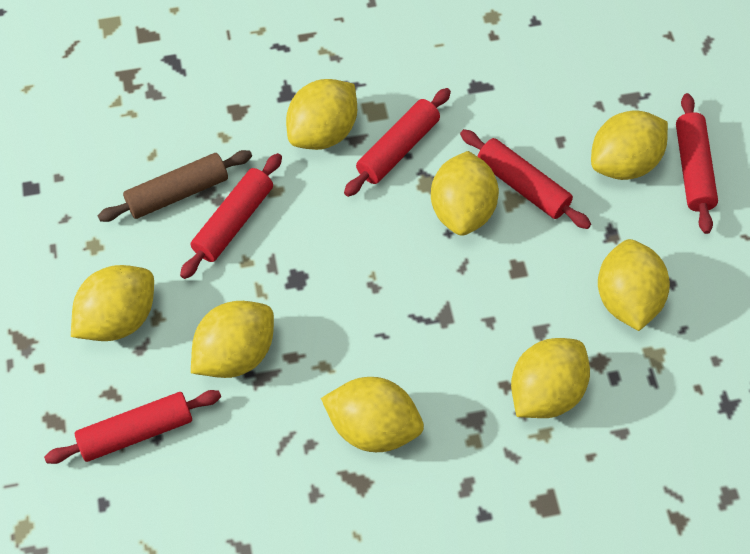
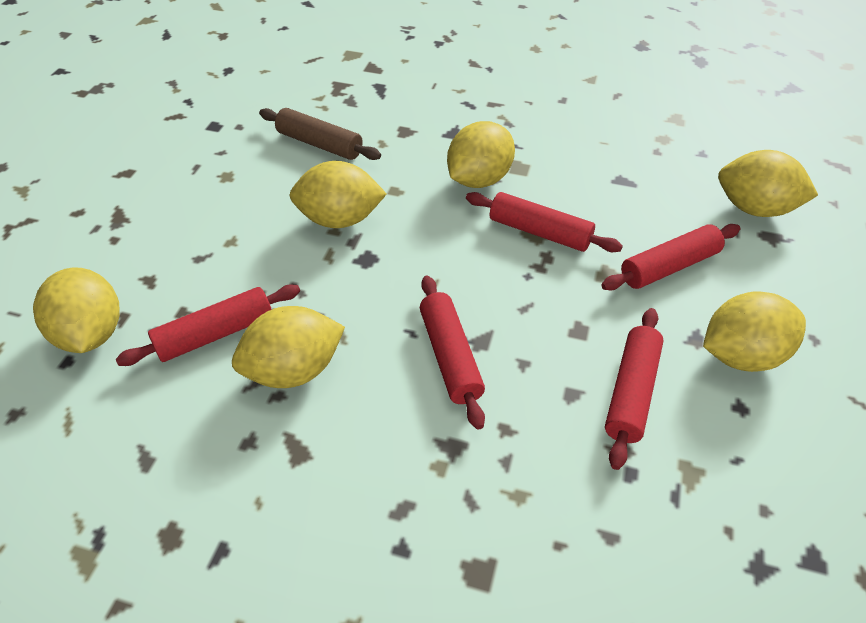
yellow lemon: [71,265,154,341] [191,301,274,378] [286,79,357,150] [321,377,424,452] [431,151,499,236] [511,338,590,418] [591,110,668,180] [598,239,670,331] = 8 -> [33,267,120,353] [232,306,345,388] [289,161,387,228] [447,121,515,188] [703,291,806,372] [718,150,818,217] = 6

